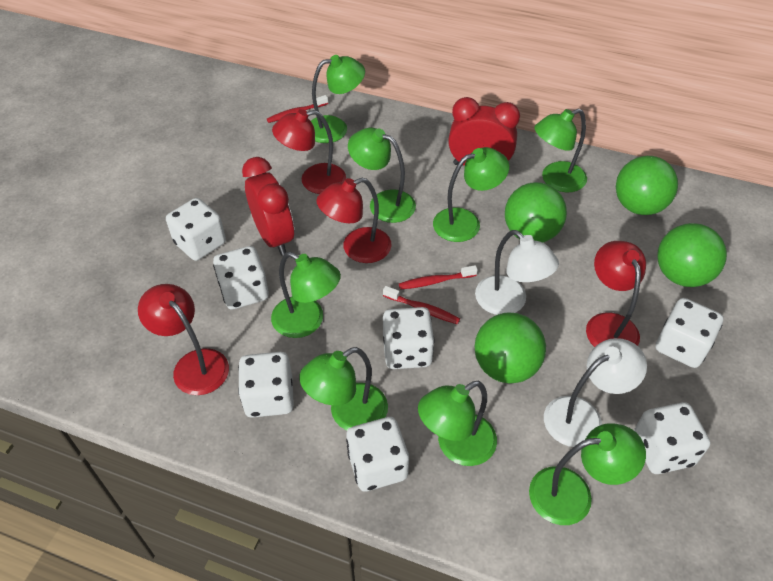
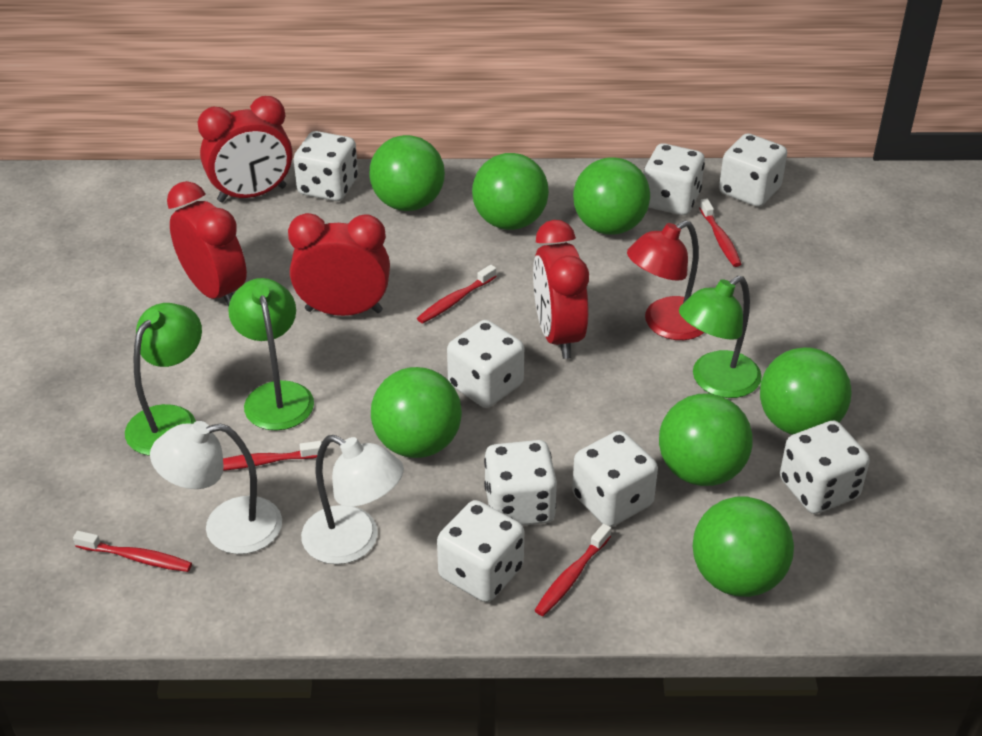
green ball: [475,313,546,383] [505,182,567,243] [616,156,678,215] [657,223,727,287] = 4 -> [369,135,445,211] [371,367,462,458] [472,153,549,230] [573,158,650,235] [659,393,753,486] [693,496,794,597] [760,347,851,435] = 7
green lamp: [271,252,341,338] [299,347,388,431] [311,55,365,143] [348,128,416,223] [418,381,497,466] [433,147,509,242] [529,423,646,525] [534,108,587,192] = 8 -> [125,303,202,456] [228,278,314,431] [679,276,762,398] = 3
red clock: [242,157,294,255] [448,97,520,166] = 2 -> [167,181,247,306] [198,96,292,202] [288,213,390,316] [533,220,589,359] = 4
red lamp: [138,284,229,395] [272,109,346,194] [316,178,391,263] [586,241,646,347] = 4 -> [627,220,705,340] = 1
red toothbrush: [267,95,328,123] [383,286,460,324] [399,265,478,290] = 3 -> [73,531,192,572] [223,441,322,471] [417,265,497,324] [535,523,611,616] [699,199,741,267] = 5
white dice: [166,198,226,261] [213,246,269,310] [238,352,294,418] [346,417,409,492] [383,307,435,369] [634,402,710,474] [656,298,723,368] = 7 -> [294,131,358,201] [437,500,524,602] [447,320,524,408] [484,440,557,526] [572,431,658,527] [644,143,705,215] [719,133,787,207] [780,421,870,514] = 8

